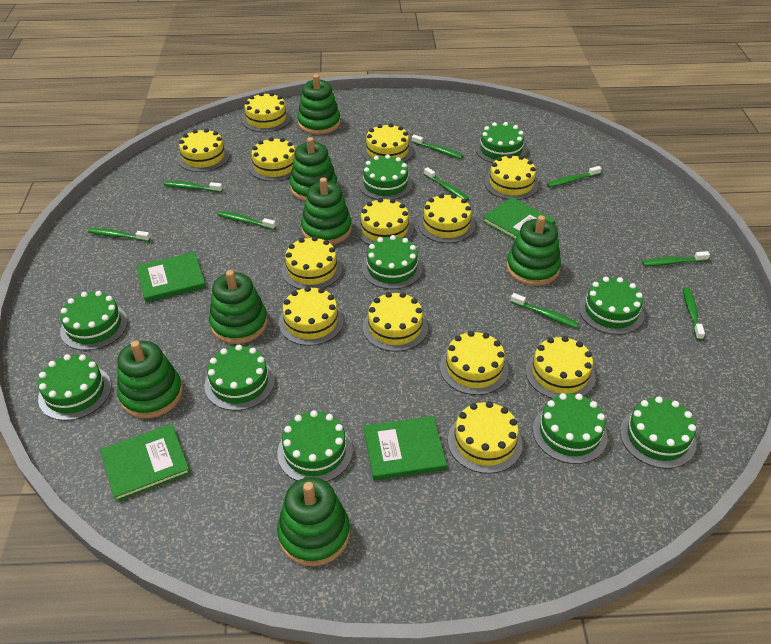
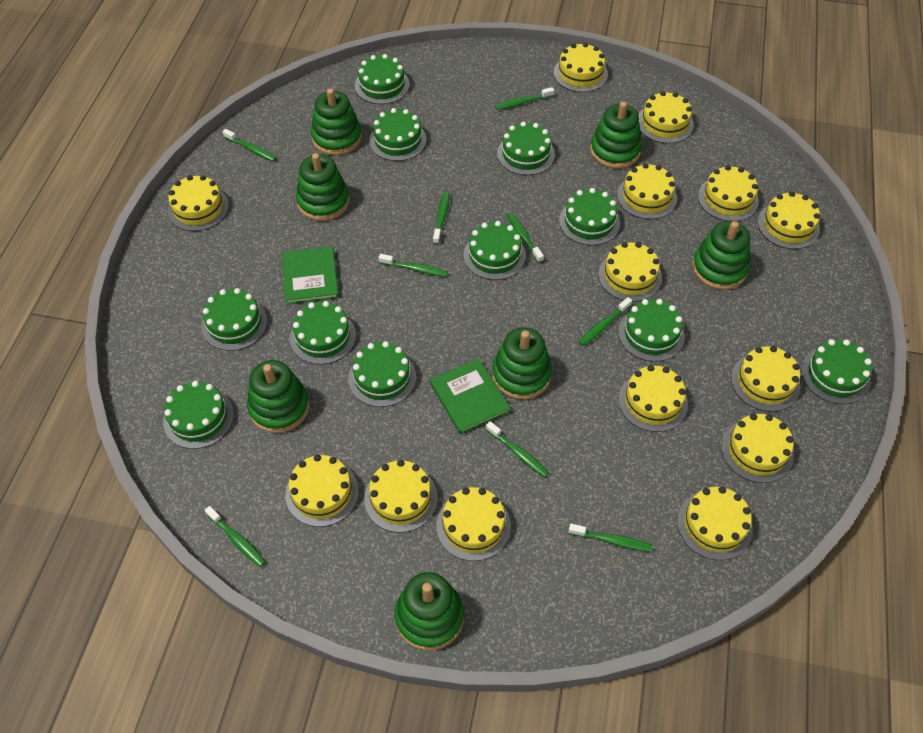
green book: [100,424,190,502] [136,252,206,302] [364,416,447,480] [482,197,555,240] = 4 -> [282,247,339,305] [430,359,511,435] = 2
green cake: [38,354,111,421] [60,291,128,351] [204,345,275,411] [277,410,353,482] [359,154,412,200] [362,235,422,289] [476,122,527,163] [533,393,608,464] [579,277,644,335] [620,397,697,469] = 10 -> [163,381,234,449] [201,288,267,351] [290,301,356,364] [348,341,416,407] [355,54,410,104] [369,108,426,161] [464,221,526,280] [497,121,555,175] [559,188,620,245] [618,299,685,362] [801,339,872,404] = 11
yellow cake: [177,128,230,172] [242,92,291,132] [249,137,295,182] [279,286,344,346] [282,236,342,289] [356,198,413,245] [362,123,413,162] [363,292,428,352] [418,194,475,243] [440,331,509,395] [448,401,523,474] [485,154,539,200] [526,336,595,398] = 13 -> [168,175,229,231] [285,454,359,527] [364,460,438,533] [436,487,511,561] [554,43,608,92] [598,242,662,302] [617,163,677,219] [619,365,688,432] [639,91,694,143] [677,486,753,560] [698,165,759,221] [721,414,794,483] [731,346,800,412] [758,191,820,249] = 14

